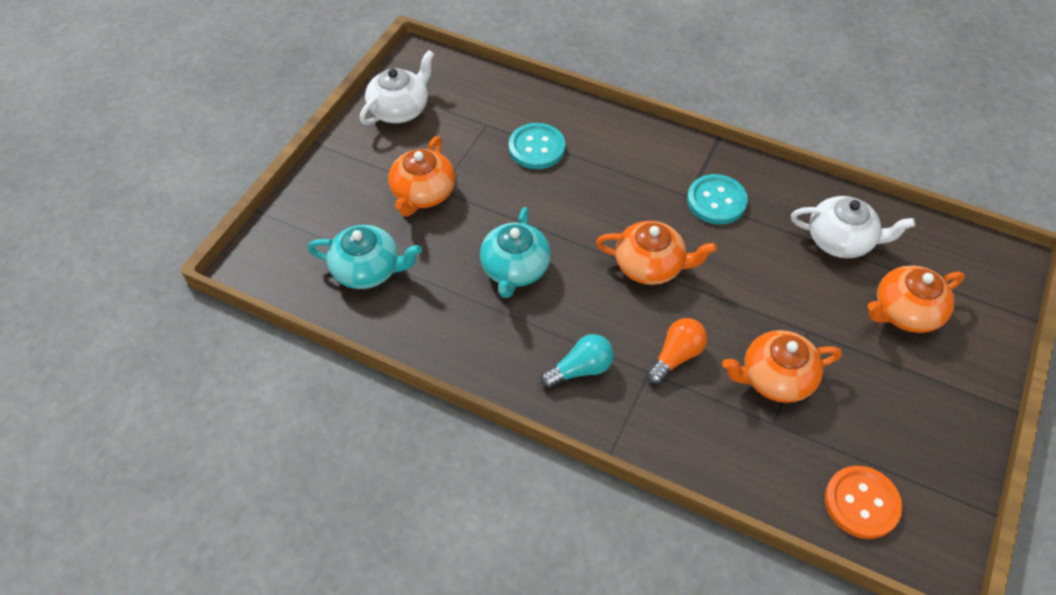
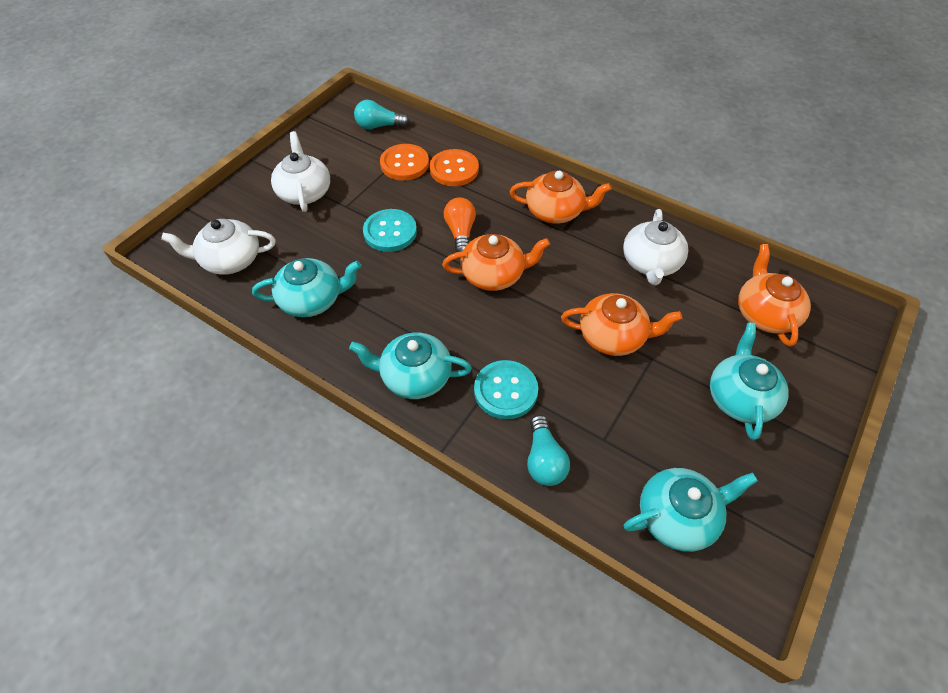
orange button: [825,466,902,539] = 1 -> [380,144,429,180] [430,149,479,186] = 2
turquoise light bulb: [540,334,614,388] = 1 -> [354,100,409,130] [527,415,570,486] = 2
turquoise teapot: [308,225,422,289] [480,207,551,298] = 2 -> [252,258,361,317] [349,333,472,399] [624,468,758,552] [710,323,789,440] = 4
white teapot: [360,50,434,125] [791,196,915,258] = 2 -> [161,219,276,275] [271,131,330,212] [623,209,688,285] = 3

